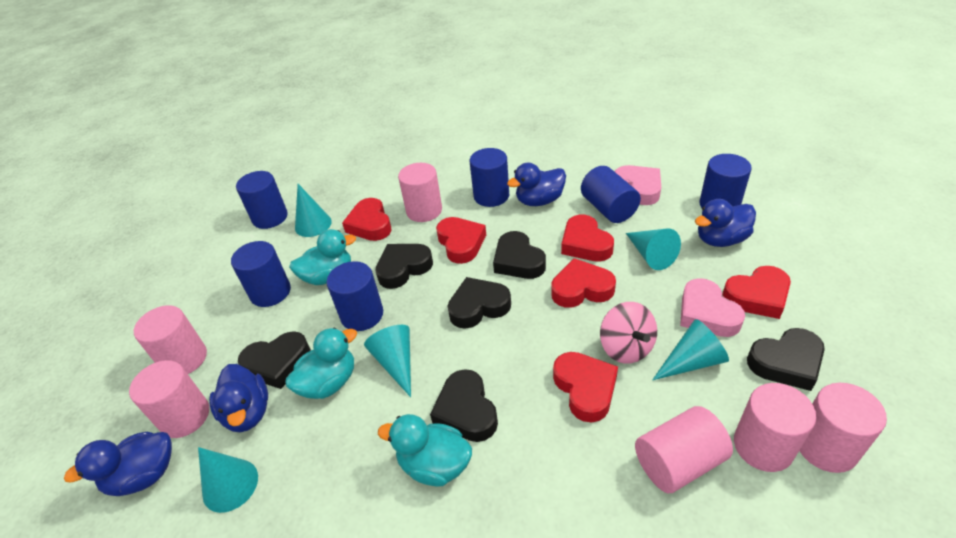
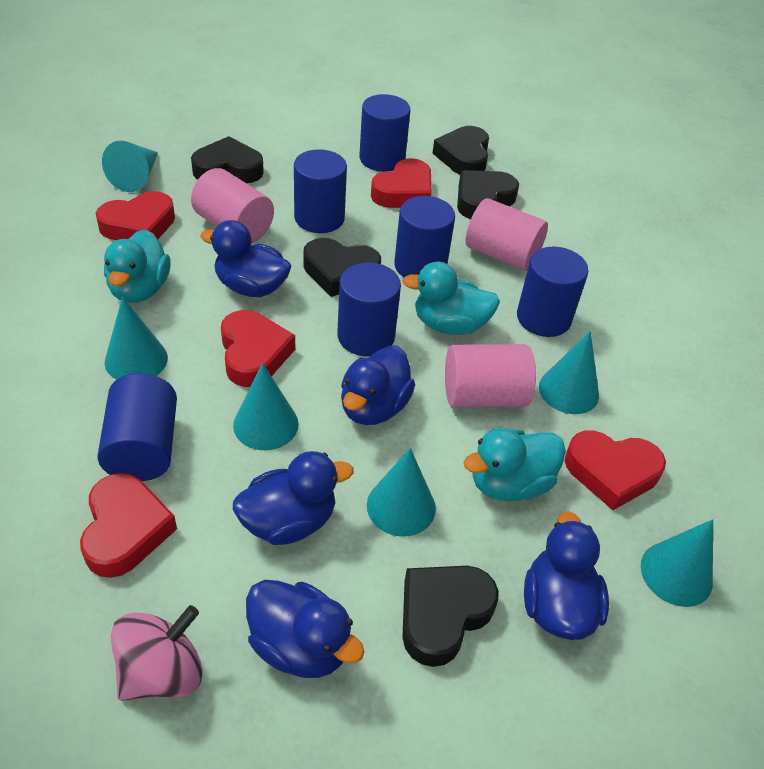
black heart: [238,331,311,389] [375,244,433,289] [430,369,498,442] [448,277,511,329] [493,231,546,279] [747,328,825,391] = 6 -> [191,136,264,183] [303,238,381,297] [402,566,499,667] [433,126,489,175] [457,170,519,219] = 5
blue duck: [64,432,172,496] [209,364,268,432] [507,163,566,206] [695,199,756,247] = 4 -> [200,220,291,297] [233,451,353,545] [246,580,364,678] [341,346,415,425] [524,511,609,640] = 5
pink cylinder: [129,360,209,438] [134,305,207,374] [398,163,442,222] [635,406,733,493] [734,383,816,472] [799,383,887,473] = 6 -> [191,168,274,243] [445,344,536,407] [465,198,548,271] = 3
pink heart: [615,165,661,205] [680,278,745,337] = 2 -> none = 0
red heart: [342,198,392,241] [436,217,486,264] [551,258,616,308] [553,352,618,423] [561,215,614,262] [722,266,791,319] = 6 -> [80,473,177,578] [96,191,175,240] [221,310,295,387] [371,158,432,208] [565,430,666,510] = 5
turquoise cone: [198,447,258,513] [295,184,332,237] [364,325,411,397] [626,228,681,270] [652,319,729,380] = 5 -> [102,141,158,192] [105,297,168,380] [233,363,299,450] [367,448,436,537] [539,331,599,414] [641,519,713,607] = 6

